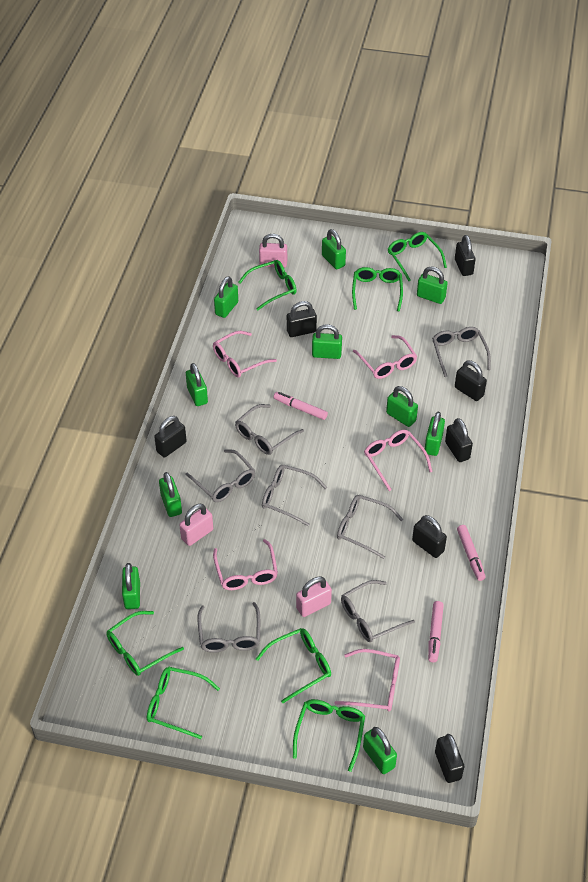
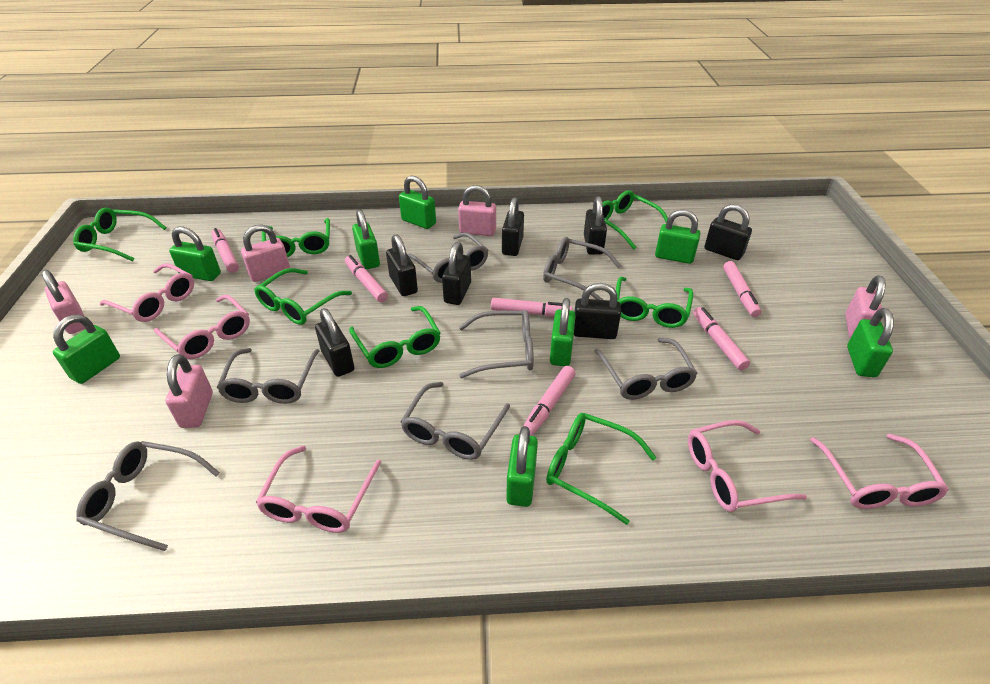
green padlock: [122,563,140,609] [159,472,182,517] [186,363,208,406] [214,276,238,318] [312,324,342,359] [322,229,346,269] [363,727,397,774] [386,386,418,427] [417,267,448,304] [425,412,445,456] = 10 -> [53,315,120,384] [169,227,221,281] [352,210,380,269] [399,176,436,229] [506,426,538,507] [550,298,576,366] [655,210,700,264] [847,308,894,378] = 8
pink marker: [273,392,328,420] [428,601,444,662] [457,525,485,581] = 3 -> [211,228,239,273] [345,255,388,302] [491,298,572,317] [523,366,575,436] [693,307,750,370] [723,261,761,317] = 6
pink padlock: [179,504,213,546] [259,234,287,268] [296,576,332,617] = 3 -> [42,270,85,334] [166,354,213,428] [241,224,290,282] [458,185,496,236] [845,275,886,338] = 5

